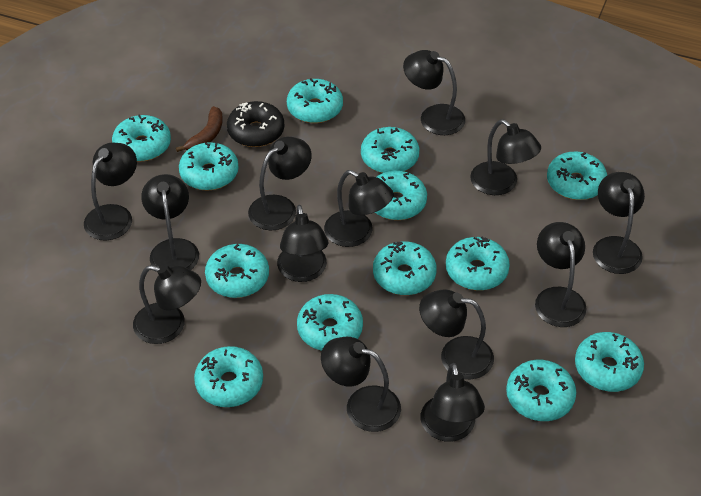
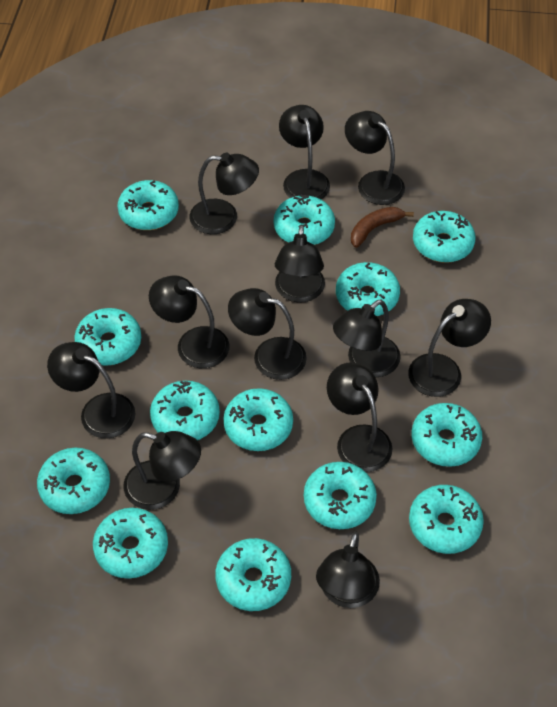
black donut: [227,101,284,147] = 1 -> none = 0
black lamp: [84,143,137,241] [133,264,201,344] [141,174,199,270] [248,137,312,230] [277,205,329,282] [321,337,401,432] [324,170,394,247] [403,50,465,135] [419,290,494,379] [421,363,485,442] [470,119,541,195] [535,222,587,327] [593,172,645,274] = 13 -> [47,342,135,439] [124,431,201,510] [149,275,230,368] [190,153,259,234] [228,288,307,380] [275,225,325,303] [279,105,330,199] [316,532,380,608] [327,362,393,472] [333,299,401,377] [345,111,405,205] [408,299,491,397] = 12

